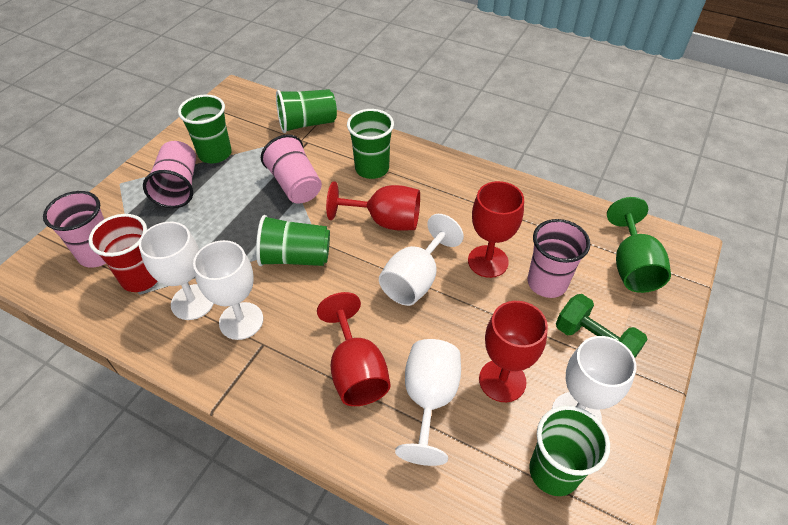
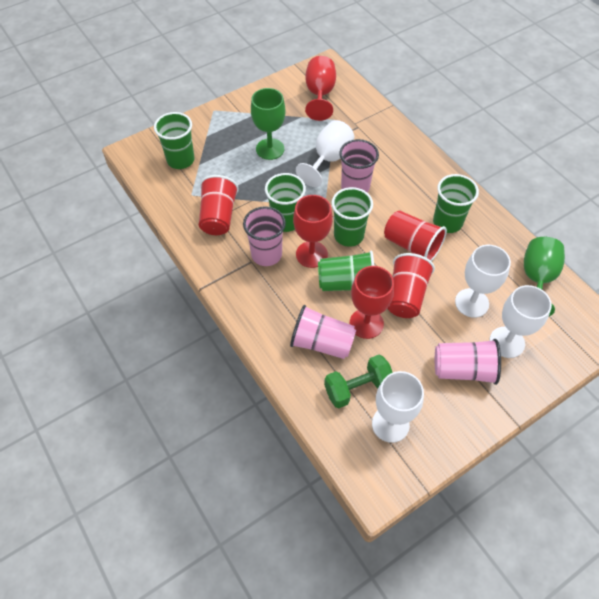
green goblet: [607,197,671,293] = 1 -> [251,88,285,160] [524,237,565,316] = 2
red cup: [89,214,158,292] = 1 -> [199,175,239,235] [384,210,447,261] [387,253,435,318] = 3
red goblet: [317,292,391,406] [326,181,420,231] [468,181,524,278] [479,301,548,402] = 4 -> [293,195,333,268] [305,56,336,121] [350,266,394,339] = 3
white goblet: [139,222,214,320] [193,240,263,340] [379,214,464,306] [395,339,461,466] [552,336,637,423] = 5 -> [296,120,354,187] [372,371,424,443] [455,245,511,318] [490,285,552,358] = 4

